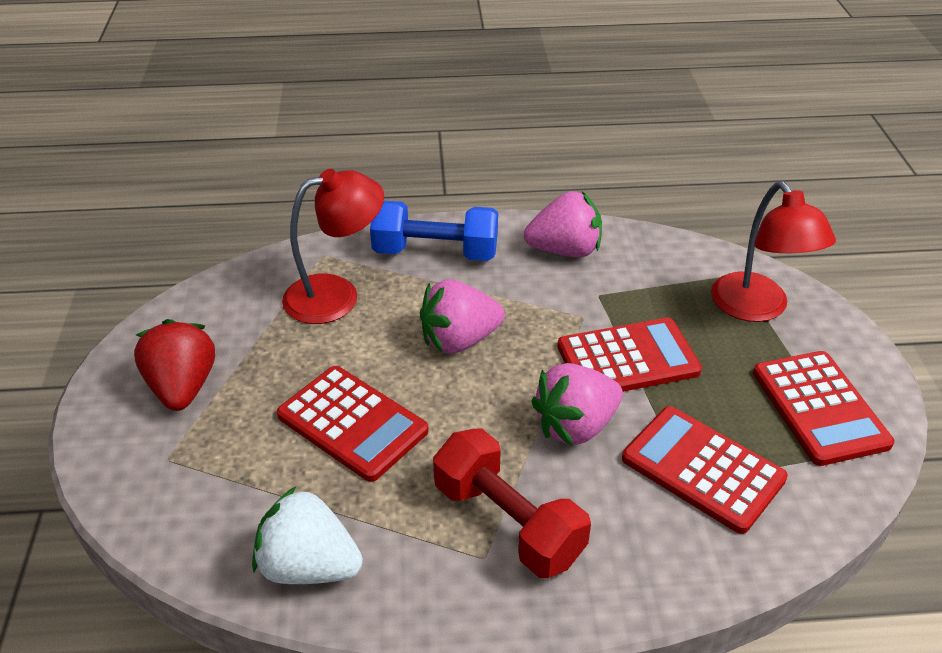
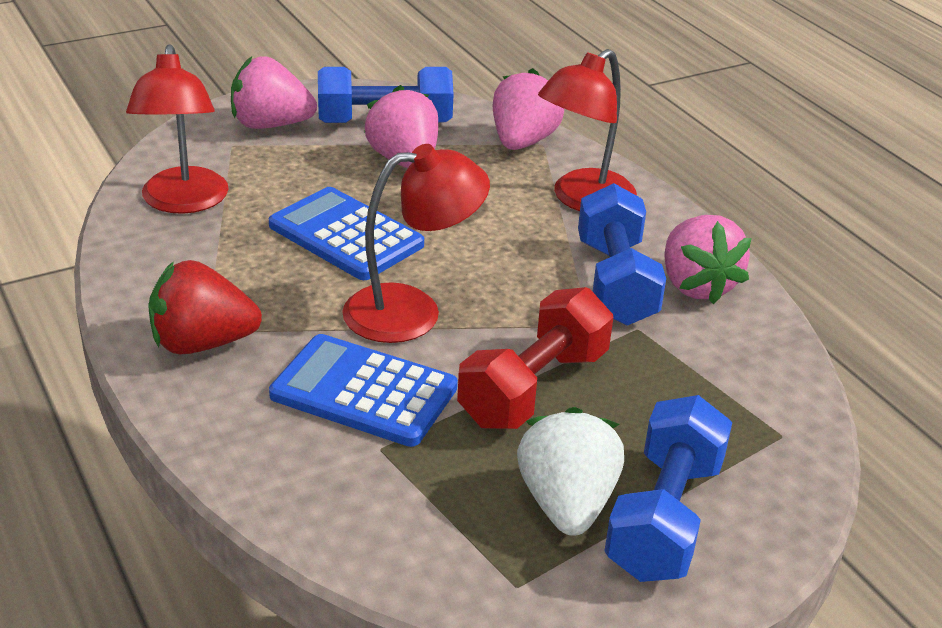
blue calculator: none = 0 -> [269,187,424,280] [269,334,458,447] = 2
blue dumbbell: [370,201,498,261] = 1 -> [318,67,454,123] [578,183,666,325] [604,395,732,582] = 3
pink strawberry: [420,279,505,354] [524,191,602,257] [531,363,623,446] = 3 -> [231,56,317,129] [364,85,438,168] [493,68,564,150] [664,215,752,304] = 4
red calculator: [277,366,429,482] [557,318,702,392] [622,406,788,534] [753,351,894,466] = 4 -> none = 0
red lamp: [282,169,384,324] [711,182,836,322] = 2 -> [126,44,229,214] [342,144,490,343] [538,49,637,211] = 3

